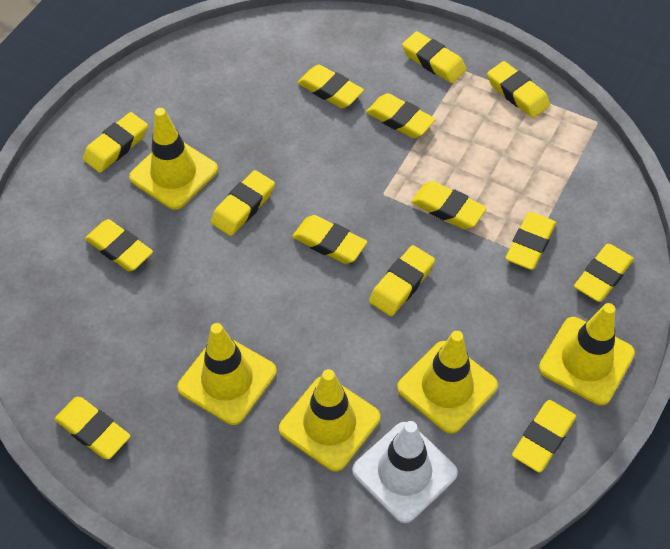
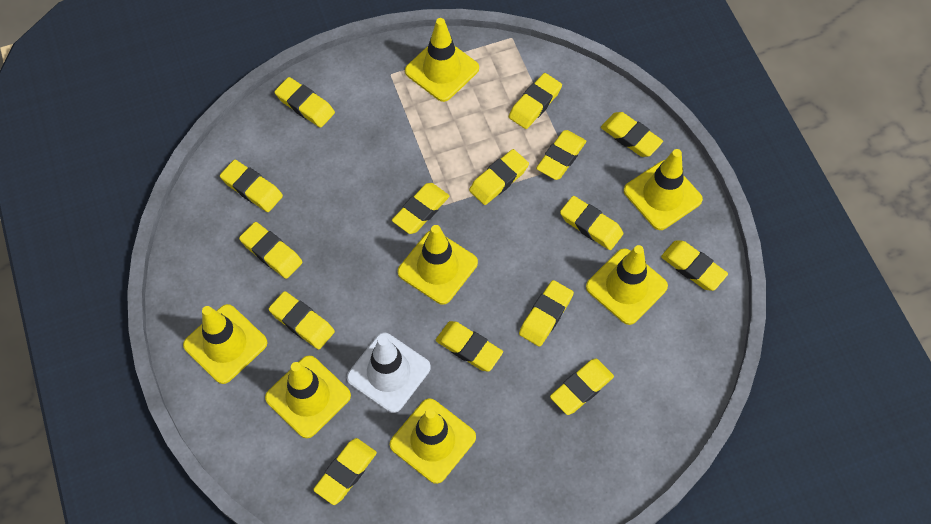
yellow eraser: [55,397,130,459] [83,112,148,173] [85,219,153,271] [211,170,275,236] [292,215,367,264] [297,65,364,108] [366,93,436,138] [369,245,435,316] [402,31,467,83] [411,181,487,229] [487,61,550,118] [505,212,556,270] [512,400,576,472] [574,244,634,302] = 14 -> [220,160,283,212] [239,222,303,279] [269,291,335,350] [274,77,335,128] [313,438,377,505] [392,183,449,234] [436,321,503,372] [469,149,529,205] [509,73,562,129] [519,280,574,347] [536,130,586,180] [550,359,614,415] [560,196,623,250] [601,112,663,157] [661,240,728,291] = 15
yellow traffic cone: [129,108,218,210] [177,323,276,425] [279,369,380,471] [397,331,498,434] [539,303,635,405] = 5 -> [183,304,267,384] [265,356,351,438] [390,398,476,484] [398,225,478,305] [405,18,479,102] [586,245,668,325] [624,149,703,230] = 7

